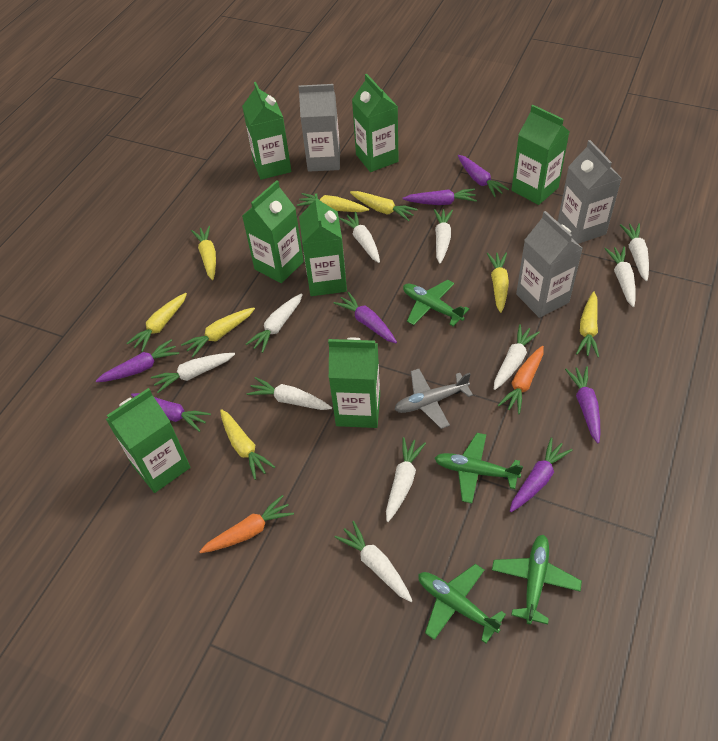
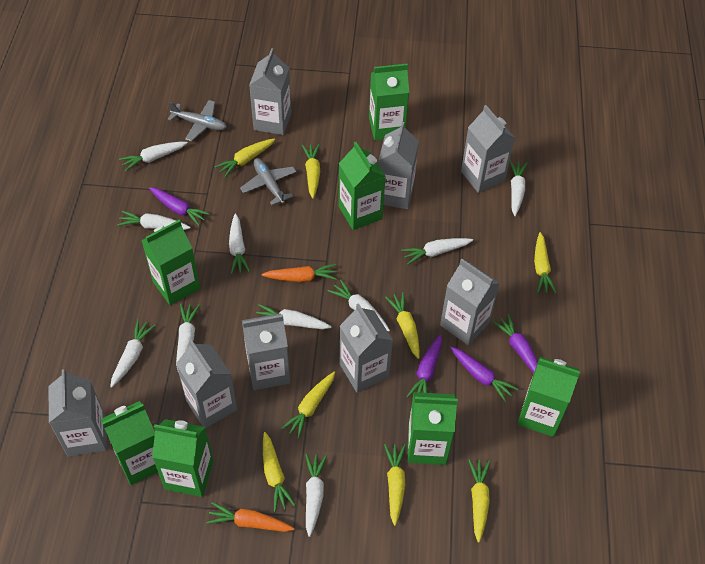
green plane: [403,280,469,326] [418,564,506,643] [435,433,523,503] [492,535,582,625] = 4 -> none = 0
grey carton: [298,84,340,172] [516,211,583,318] [558,140,622,244] = 3 -> [49,369,107,457] [176,340,237,428] [242,313,290,390] [249,48,291,135] [340,303,393,392] [378,122,419,209] [440,259,500,345] [461,105,515,193] = 8
grey plane: [394,369,473,429] = 1 -> [168,100,227,142] [240,158,297,205] = 2
purple carrot: [96,339,179,382] [131,393,211,432] [333,292,397,343] [403,188,477,205] [458,155,509,197] [510,437,572,512] [565,366,600,443] = 7 -> [149,187,210,226] [406,334,442,398] [450,347,518,403] [492,314,538,373] = 4

